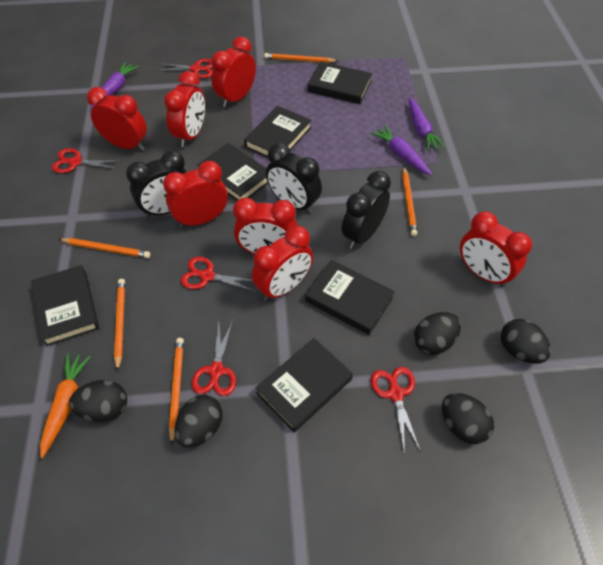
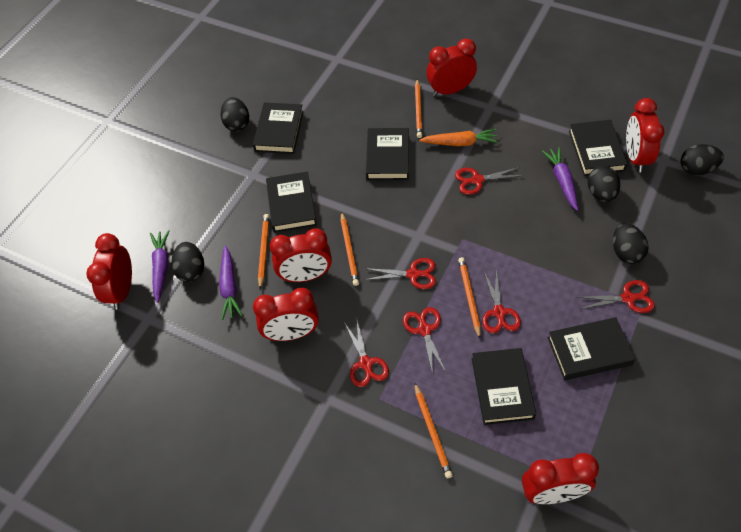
black clock: [126,150,187,218] [266,143,322,214] [342,171,391,249] = 3 -> none = 0
red clock: [87,87,147,151] [163,161,228,228] [164,71,205,147] [211,36,256,107] [233,198,297,254] [252,226,313,301] [460,212,532,287] = 7 -> [86,233,132,310] [253,288,319,341] [270,228,332,282] [426,38,477,96] [522,453,599,504] [626,98,664,173] = 6
red scissors: [52,148,122,173] [155,59,213,78] [181,257,256,292] [192,320,236,396] [371,367,421,454] = 5 -> [344,321,389,387] [364,258,436,289] [403,307,446,375] [455,167,524,195] [482,269,521,333] [577,280,655,313] = 6

